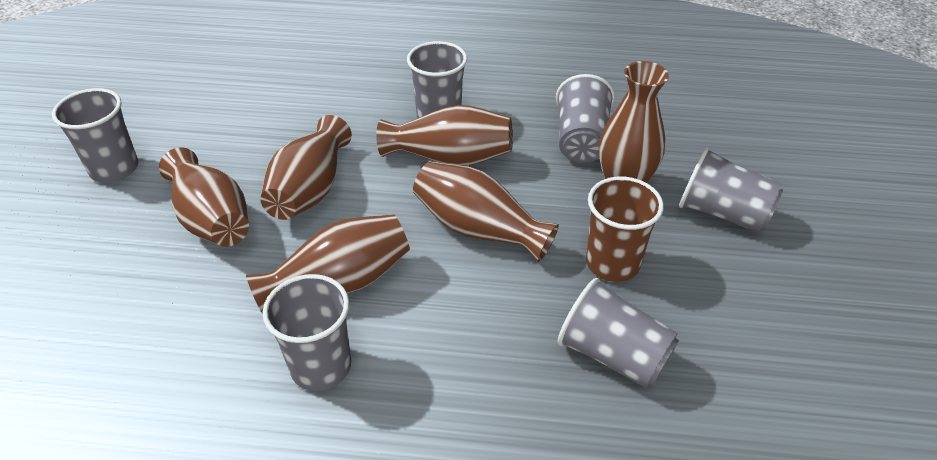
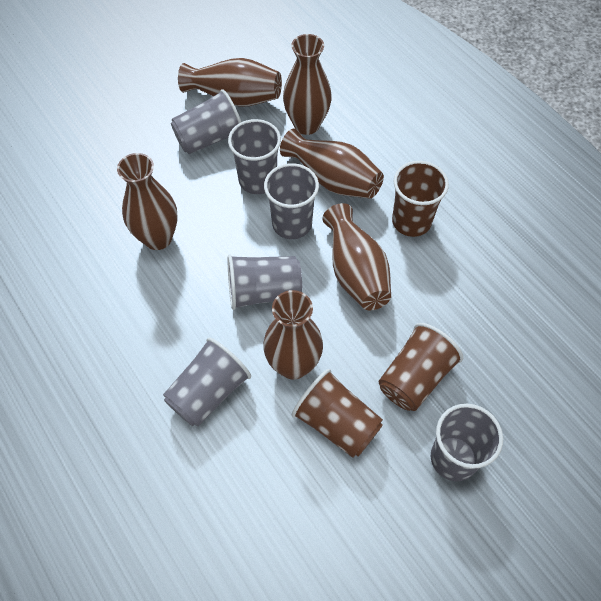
brown cup: [586,177,664,282] = 1 -> [292,369,383,458] [379,323,463,411] [392,161,449,237] = 3

